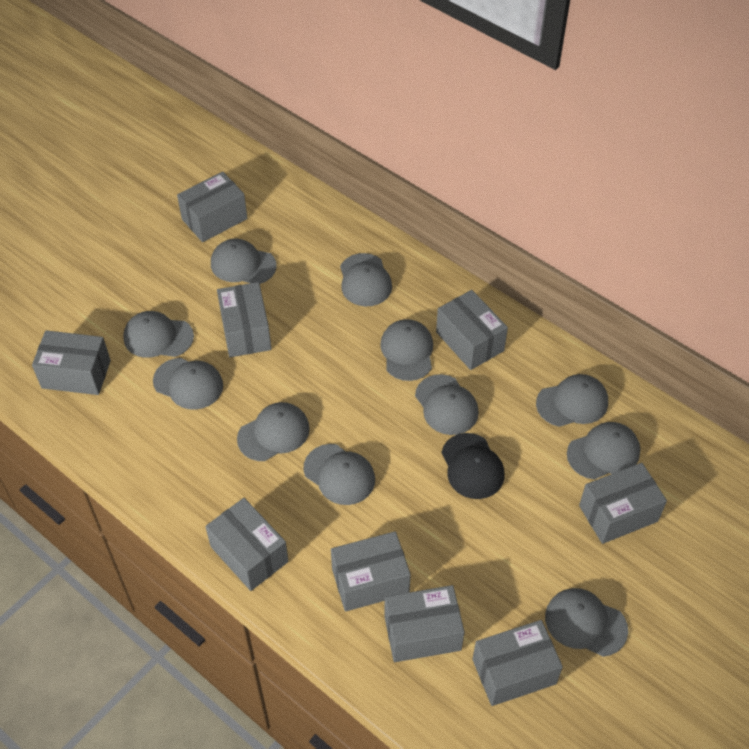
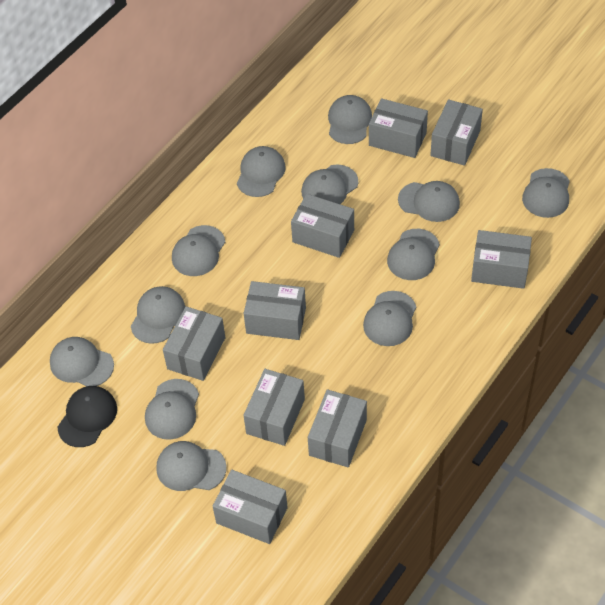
grey cap: [123,311,194,358] [153,358,223,410] [211,238,277,284] [237,402,310,461] [304,444,375,505] [340,253,392,306] [380,319,433,381] [415,374,479,435] [536,374,608,427] [545,588,628,657] [567,422,640,480] = 11 -> [50,337,114,386] [131,286,185,344] [145,379,199,440] [156,441,227,491] [172,225,225,276] [237,146,286,197] [301,165,358,204] [328,95,372,144] [363,291,416,346] [387,229,440,280] [398,181,460,222] [522,168,570,218] = 12

